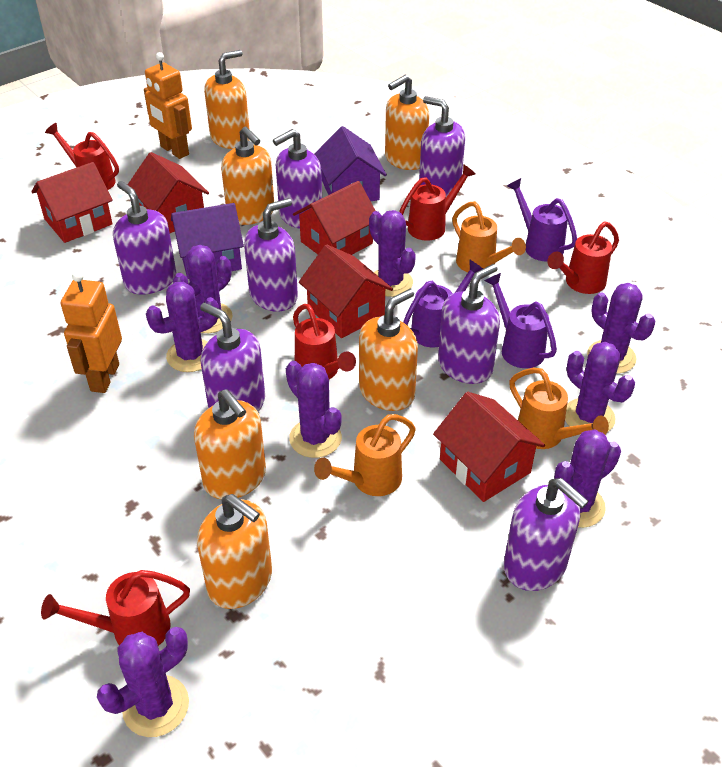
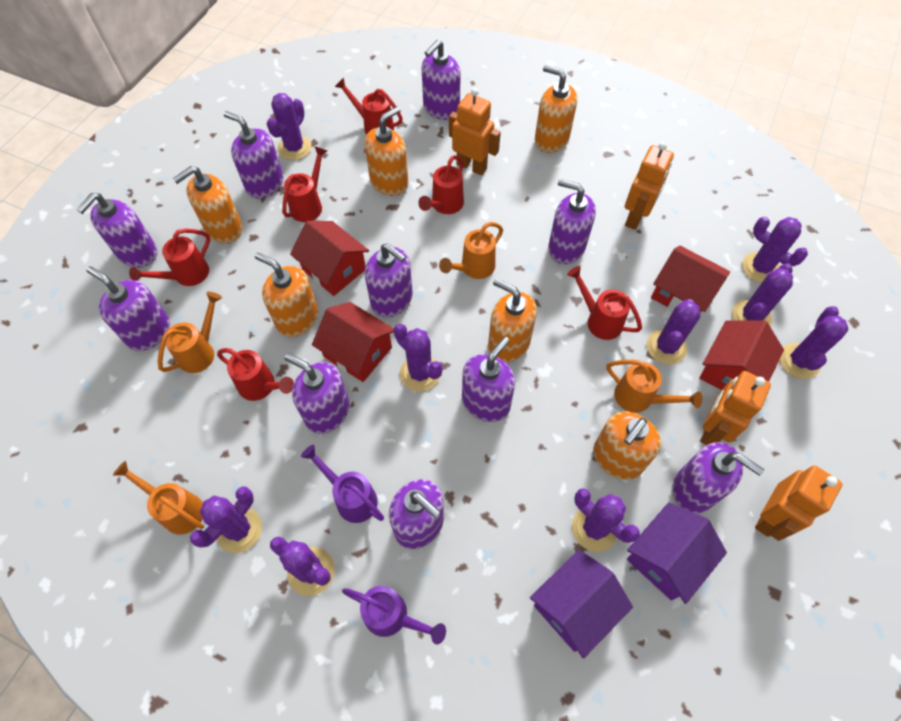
orange robot: [61,271,122,393] [144,52,192,159] = 2 -> [449,88,501,175] [625,142,674,230] [700,371,771,445] [755,466,842,541] = 4
orange watering can: [314,414,416,496] [452,201,526,272] [509,368,609,449] = 3 -> [113,461,204,534] [158,292,222,373] [439,222,503,279] [606,360,702,413] = 4
purple cactus: [97,627,189,737] [146,282,219,372] [173,245,233,333] [286,361,342,458] [369,210,416,297] [554,429,621,528] [565,342,635,432] [587,283,655,374] = 8 -> [190,487,262,553] [267,93,312,160] [270,536,335,596] [393,324,443,392] [572,488,640,552] [647,299,701,365] [732,263,793,326] [742,216,808,283] [780,306,849,379] = 9
purple soap dispenser: [113,181,176,295] [200,303,265,412] [244,198,298,312] [273,129,322,228] [419,96,465,197] [438,264,500,384] [504,478,589,591] = 7 -> [76,193,157,267] [86,266,170,351] [224,111,283,199] [284,353,350,434] [365,243,413,317] [389,479,444,549] [422,40,461,120] [462,337,515,422] [548,179,596,264] [672,442,764,514] = 10
purple watering can: [403,259,483,347] [484,273,557,368] [507,178,577,262] = 3 -> [301,444,384,523] [342,586,446,645] = 2
red house: [31,162,113,243] [127,152,209,233] [293,181,376,255] [299,244,393,338] [433,392,545,502] = 5 -> [290,221,369,296] [312,302,394,382] [651,245,730,313] [699,321,784,390] = 4
red watering can: [41,570,190,646] [45,123,119,190] [293,304,356,379] [399,164,475,241] [547,221,619,294] = 5 -> [129,229,210,286] [217,348,294,401] [282,146,327,222] [335,77,403,135] [418,155,464,214] [567,266,642,340] = 6

